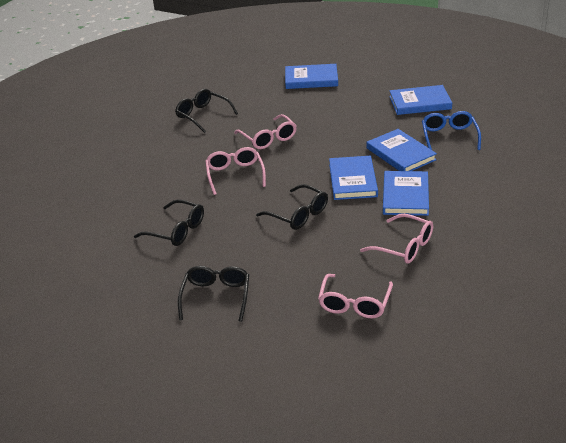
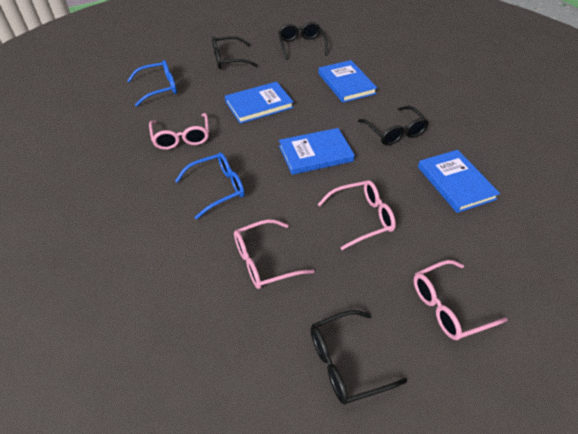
blue book: [285,64,338,89] [329,156,378,200] [366,129,437,171] [383,171,429,216] [389,85,452,115] = 5 -> [225,82,294,124] [279,128,355,175] [318,60,377,103] [418,150,500,213] = 4
blue glasses: [422,111,481,150] = 1 -> [127,60,177,107] [175,153,245,219] = 2

